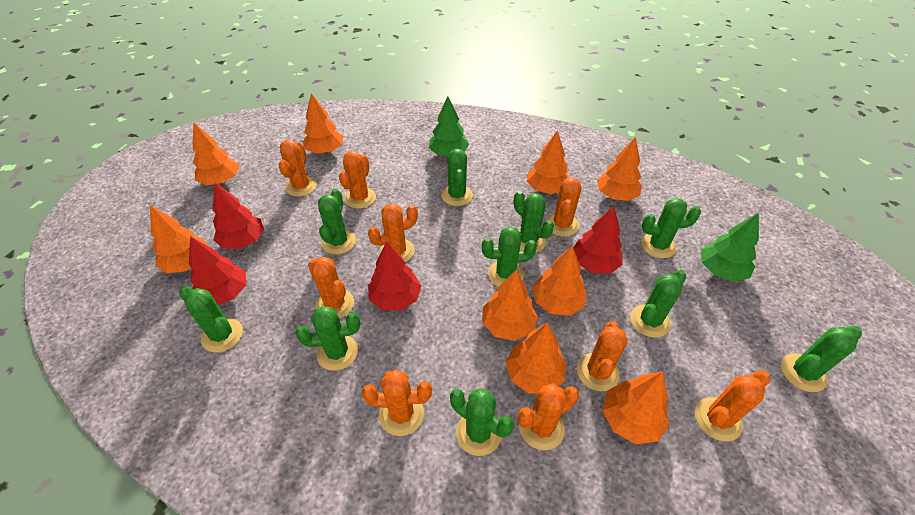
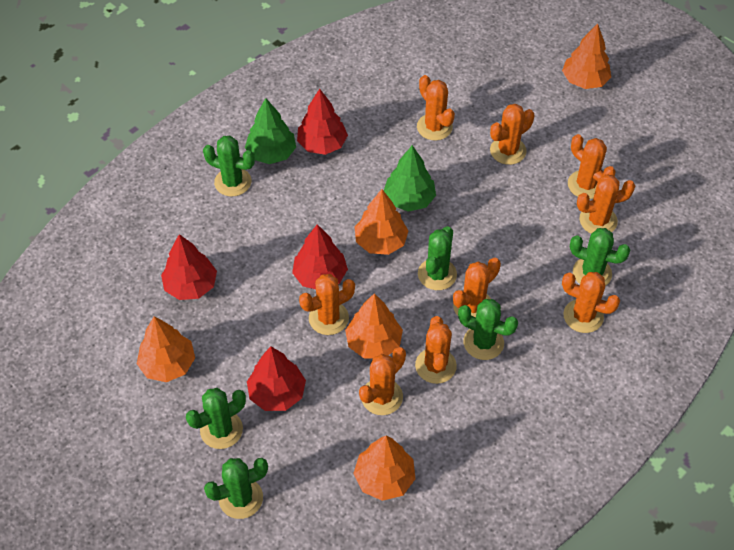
green cactus: [179,286,243,352] [296,306,360,371] [318,189,356,254] [442,149,473,206] [450,389,514,456] [482,226,537,287] [514,191,554,253] [630,270,686,338] [641,198,701,258] [781,326,862,392] = 10 -> [186,388,246,449] [203,136,255,197] [204,458,268,519] [418,226,457,290] [458,299,518,360] [570,228,630,286] = 6
orange tree: [150,205,208,273] [193,122,239,185] [303,93,343,154] [482,270,538,341] [506,322,566,394] [527,130,569,194] [532,246,587,316] [597,137,642,201] [602,371,669,444] = 9 -> [137,316,195,382] [345,293,403,358] [353,436,416,501] [355,189,408,255] [562,24,611,89] = 5

